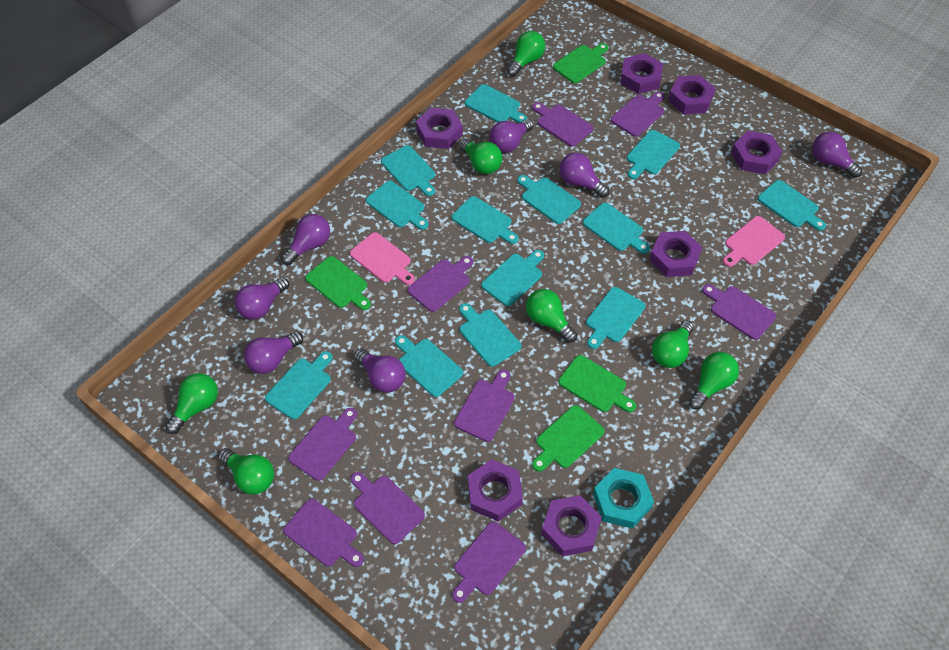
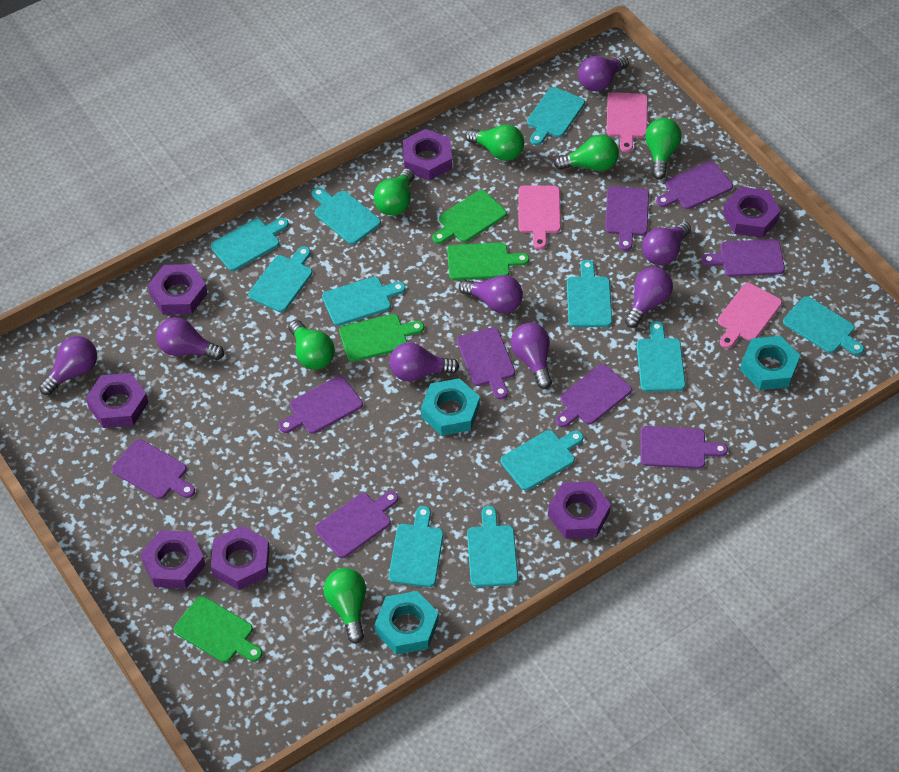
green light bulb: [165,373,218,434] [218,448,274,495] [458,139,502,174] [507,31,545,77] [526,289,577,343] [652,321,694,368] [689,352,739,410] = 7 -> [289,320,335,370] [324,568,366,644] [374,168,415,216] [465,124,524,161] [554,135,619,171] [645,118,682,179] = 6
pink cutting board: [350,232,415,285] [723,216,785,267] = 2 -> [518,185,561,249] [607,92,648,152] [718,283,782,348] = 3
purple light bulb: [235,277,289,320] [244,331,303,374] [281,214,330,265] [354,348,406,393] [489,119,533,153] [559,153,609,198] [812,132,862,178] = 7 -> [39,336,97,395] [156,317,224,360] [390,342,459,382] [459,275,523,314] [511,323,552,389] [578,55,629,91] [625,267,673,328] [642,222,691,265] = 8
turquoise cutting board: [265,351,333,419] [366,181,429,230] [381,145,435,196] [395,335,463,397] [451,196,518,244] [459,303,521,367] [465,84,527,123] [481,250,544,306] [517,175,581,224] [583,203,650,254] [586,287,645,349] [627,130,680,179] [758,180,826,231] = 13 -> [211,218,289,271] [248,246,312,312] [312,187,381,245] [322,277,406,326] [389,506,443,588] [467,506,518,587] [501,430,583,491] [527,87,585,145] [567,260,612,327] [637,321,685,392] [783,296,864,355] = 11
turquoise nut: [593,468,654,529] = 1 -> [375,591,439,655] [421,378,480,436] [740,336,800,390] = 3

